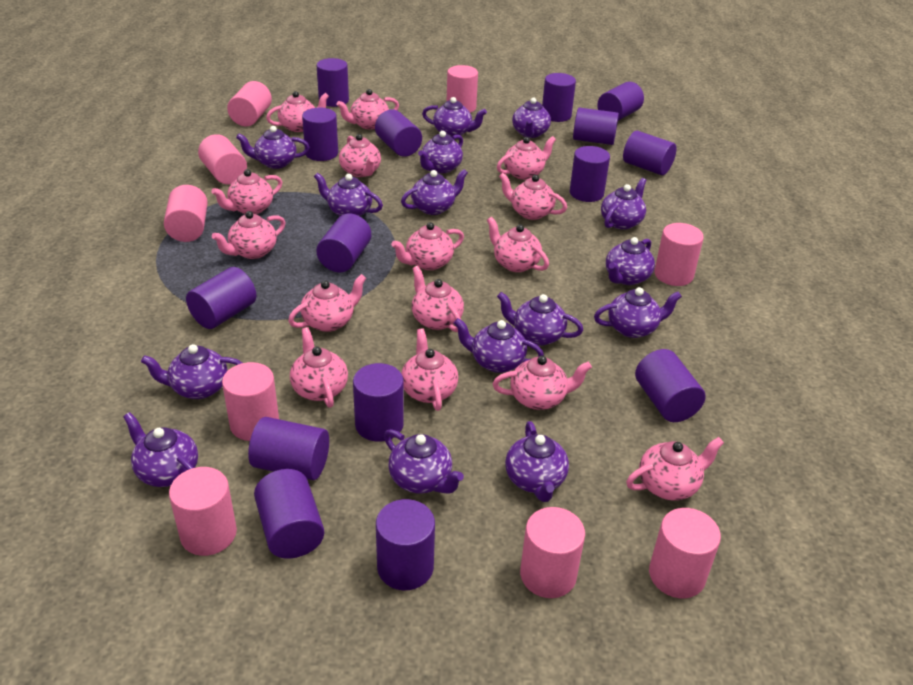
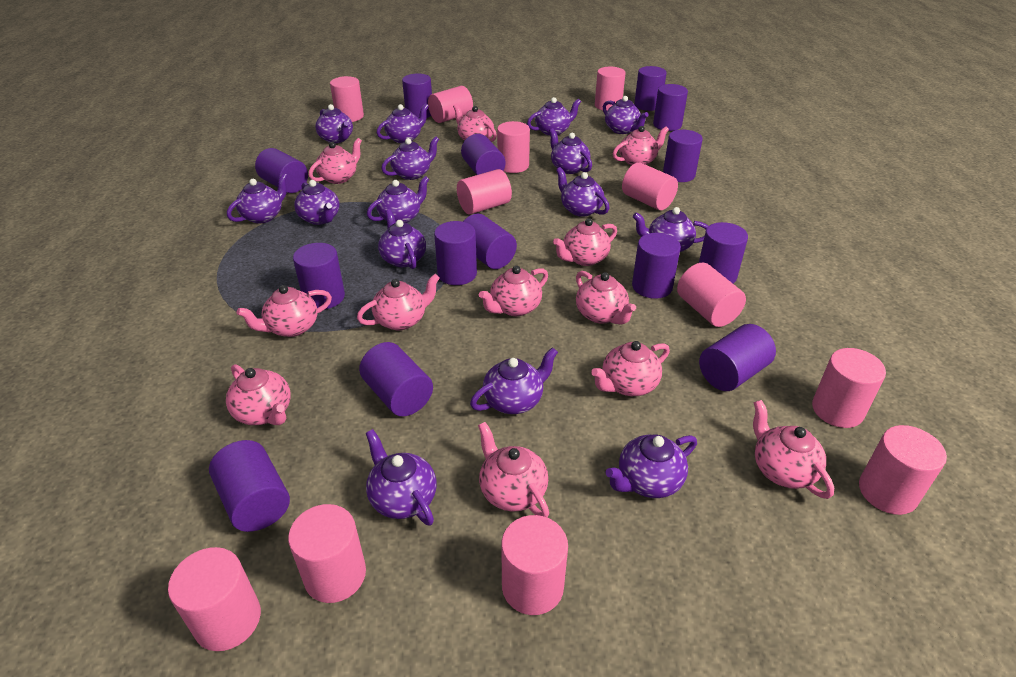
pink cylinder: [164,185,208,242] [169,467,237,556] [198,134,247,184] [222,362,279,441] [227,81,272,127] [447,65,478,113] [520,507,585,598] [649,508,721,598] [655,223,704,286] = 9 -> [168,547,261,651] [288,504,366,603] [330,76,364,122] [428,86,473,123] [457,169,512,215] [497,121,530,173] [501,515,568,615] [595,67,625,110] [622,162,678,210] [677,263,746,327] [812,348,886,428] [859,425,947,515] = 12
pink teapot: [211,169,282,214] [212,211,286,259] [266,91,329,132] [288,274,366,332] [290,327,348,408] [337,89,399,129] [339,134,381,177] [391,222,464,270] [401,329,458,411] [412,266,464,332] [487,217,549,272] [492,356,592,410] [497,136,556,180] [499,173,567,220] [626,437,724,501] = 15 -> [226,364,291,425] [237,285,332,337] [309,138,362,184] [357,274,440,330] [453,104,497,142] [478,422,549,517] [479,266,548,316] [553,218,617,266] [576,271,636,324] [591,341,670,396] [613,126,669,166] [753,400,834,499] = 12
purple cylinder: [186,267,256,329] [248,417,329,480] [254,469,324,559] [302,108,338,161] [316,214,371,272] [317,58,349,107] [353,363,404,442] [375,110,422,157] [376,499,435,590] [542,73,576,122] [570,146,610,202] [573,108,619,145] [597,82,644,121] [623,131,677,175] [635,349,705,422] = 15 -> [209,440,290,532] [255,148,308,193] [293,243,345,309] [359,342,433,416] [402,73,432,118] [434,221,477,285] [461,134,505,175] [463,214,517,269] [632,233,681,299] [634,66,667,111] [653,84,688,131] [663,130,703,182] [699,222,748,283] [699,324,776,391] = 14

